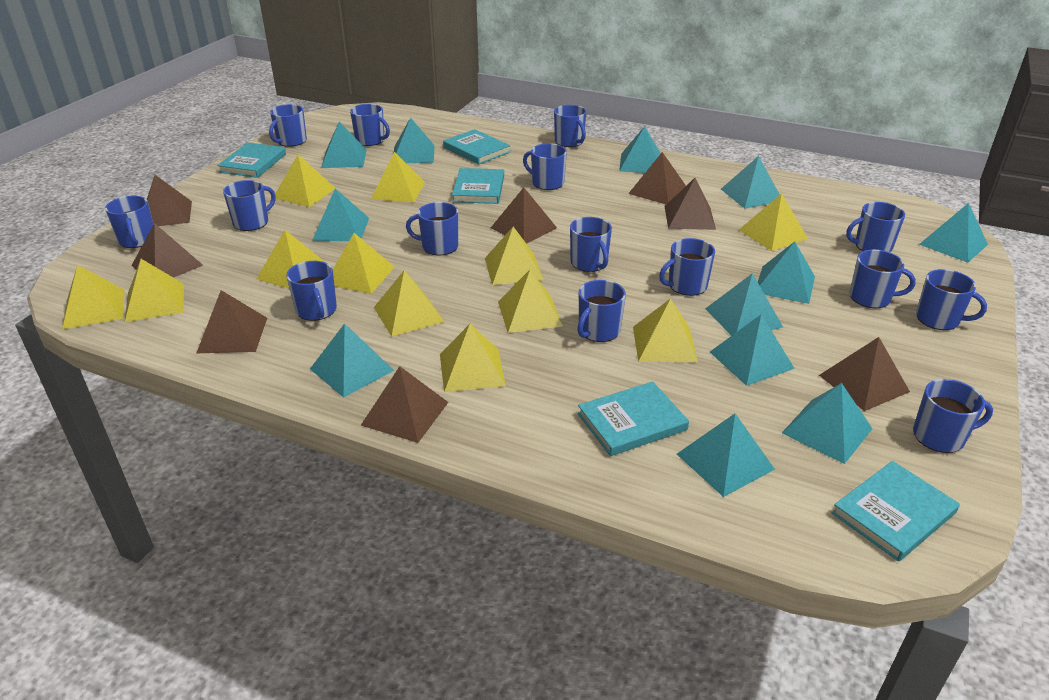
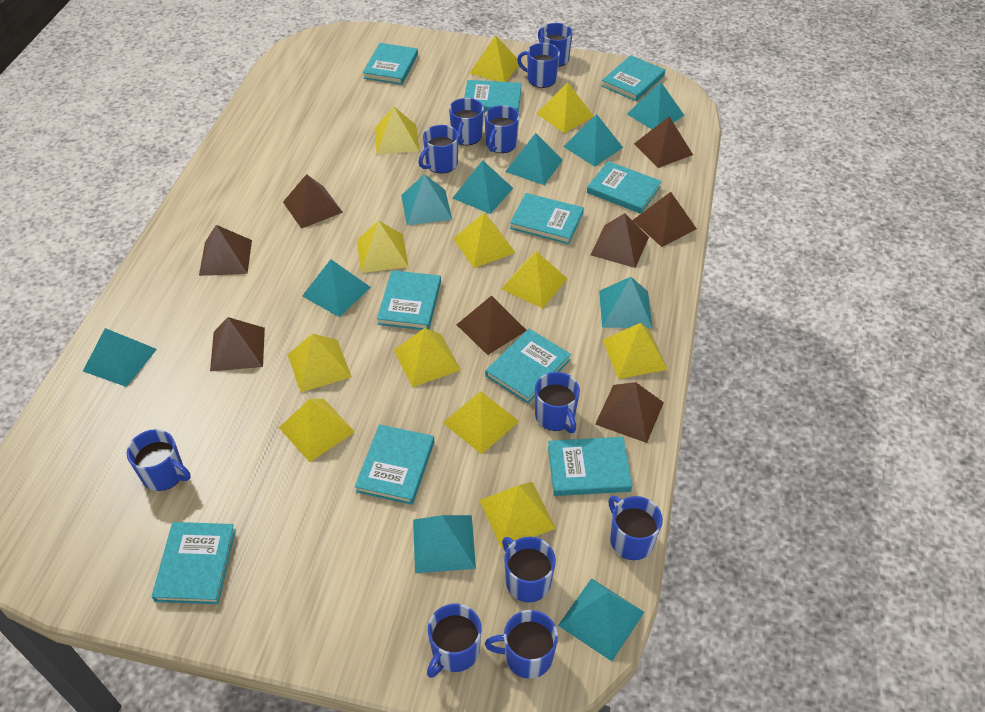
blue mug: [105,196,154,248] [223,180,276,231] [269,104,307,147] [286,261,337,321] [350,104,390,146] [406,202,459,255] [523,143,567,190] [554,105,586,147] [570,217,612,272] [577,280,626,342] [659,238,715,296] [846,202,905,252] [850,250,916,308] [913,379,993,453] [916,269,987,330] = 15 -> [126,429,191,491] [418,125,459,174] [427,603,482,678] [449,98,484,145] [484,105,519,153] [485,610,558,679] [502,537,556,602] [517,43,560,88] [535,372,580,433] [538,23,573,67] [608,496,663,560] = 11
turquoise book: [217,142,286,178] [443,129,510,165] [452,168,504,204] [578,381,689,456] [832,461,960,562] = 5 -> [152,522,236,604] [355,424,434,505] [363,43,418,85] [377,270,441,330] [464,80,522,113] [485,329,571,403] [510,193,584,244] [548,437,632,496] [587,161,662,214] [602,55,665,101] = 10
turquoise pyramid: [310,323,394,398] [312,188,369,241] [321,122,367,168] [394,117,435,163] [619,126,661,173] [677,414,775,497] [705,273,783,336] [710,314,795,386] [721,156,780,209] [758,242,815,304] [782,383,873,464] [919,203,988,263] = 12 -> [83,328,157,387] [302,259,371,317] [401,174,452,225] [413,515,476,573] [453,160,513,214] [505,133,563,185] [558,578,644,661] [563,114,623,167] [599,277,653,328] [627,82,685,129] = 10

